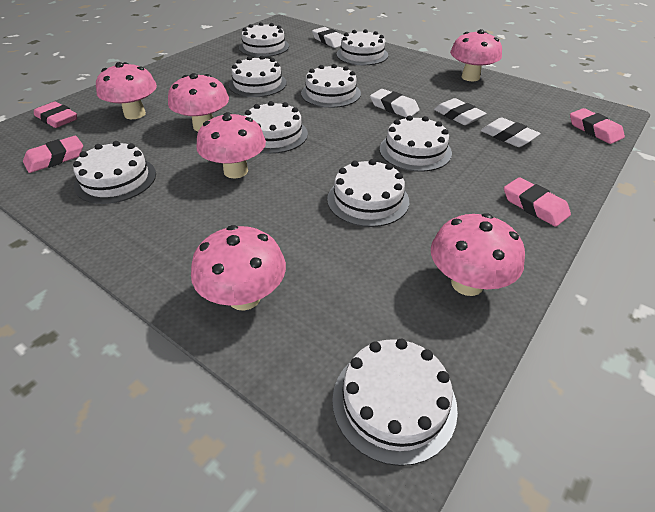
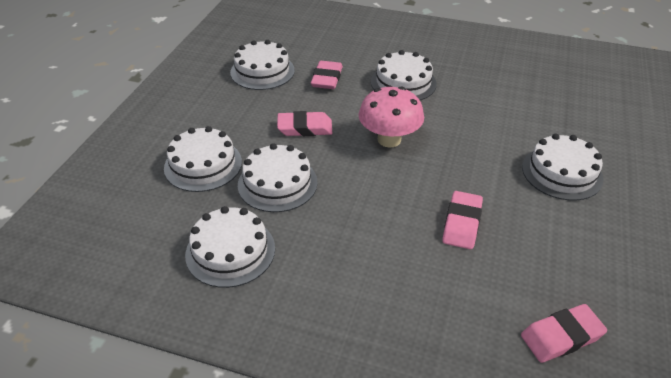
pink mushroom: [96,62,157,119] [168,73,229,132] [191,225,286,311] [196,112,266,179] [431,213,525,296] [450,29,502,81] = 6 -> [358,87,424,147] = 1
white cake: [73,141,156,204] [229,56,287,97] [239,22,289,57] [244,101,308,154] [301,64,361,108] [327,159,409,227] [332,339,458,466] [336,29,388,65] [380,115,452,172] = 9 -> [164,126,242,192] [185,206,275,288] [230,40,295,90] [238,143,317,212] [371,50,437,100] [522,134,604,201] = 6
white eraser: [312,27,344,48] [370,89,420,117] [434,98,487,125] [480,117,541,147] = 4 -> none = 0

